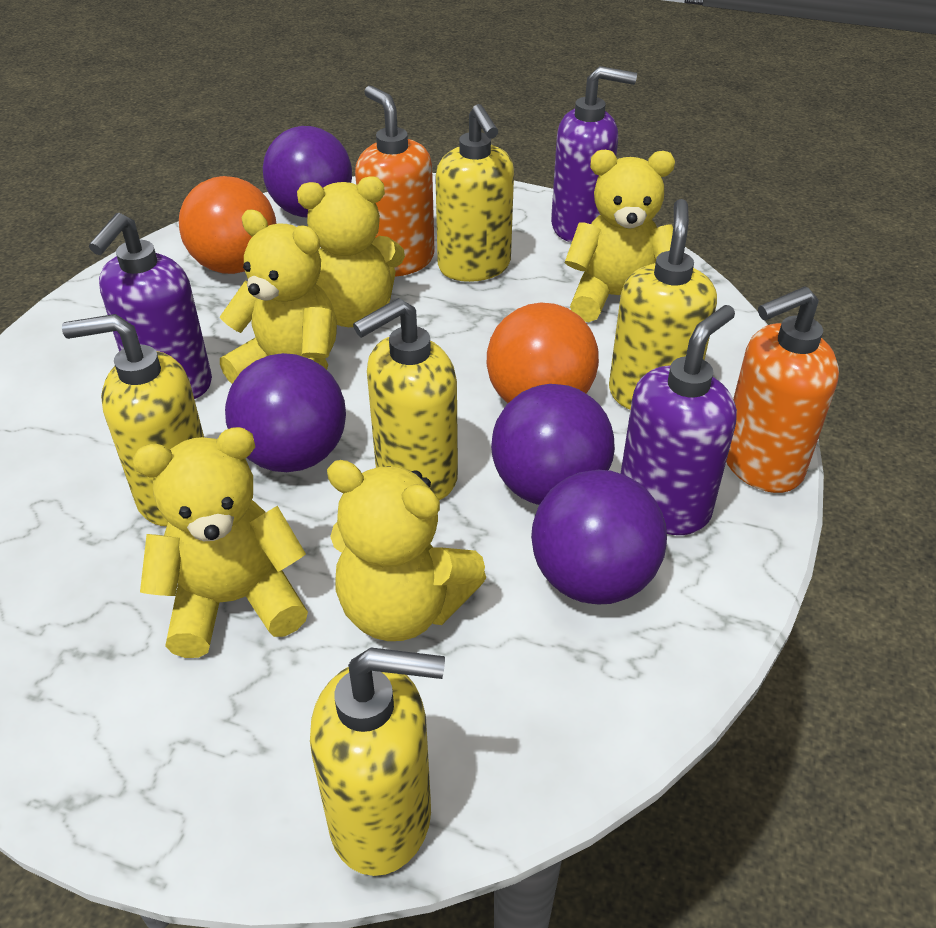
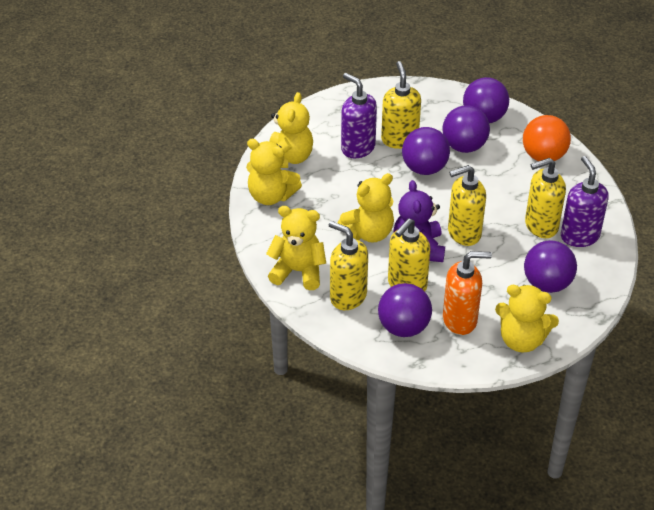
orange ball: [179,176,276,274] [487,302,599,403] = 2 -> [523,115,571,161] = 1
orange soap dispenser: [355,86,435,276] [726,286,839,493] = 2 -> [443,251,492,335] = 1
purple ball: [225,353,346,472] [263,126,352,217] [491,384,615,505] [531,470,667,604] = 4 -> [378,283,432,337] [402,127,450,175] [442,106,490,153] [463,77,509,123] [524,240,577,293] = 5
purple soap dispenser: [89,213,212,399] [551,66,637,243] [621,305,737,535] = 3 -> [341,73,377,158] [561,156,609,247] = 2
purple teddy bear: none = 0 -> [394,180,445,262] = 1

